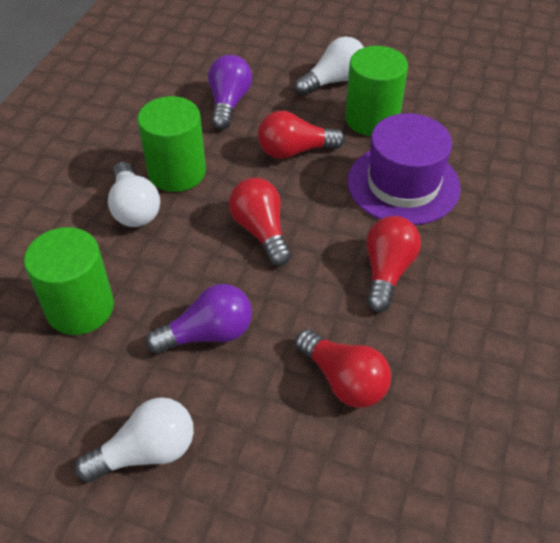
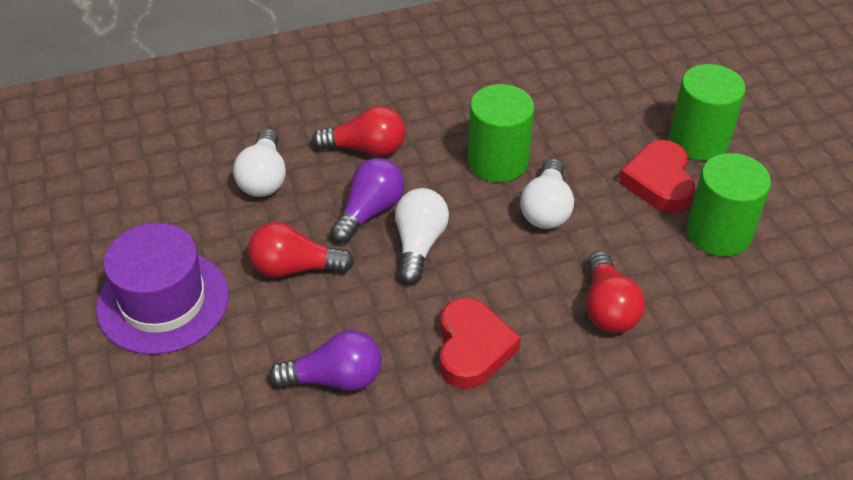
red heart: none = 0 -> [440,298,521,389] [619,140,695,213] = 2
red light bulb: [229,178,291,266] [258,111,345,159] [295,329,391,408] [366,216,421,312] = 4 -> [248,222,354,278] [312,106,405,157] [586,251,645,333] = 3

